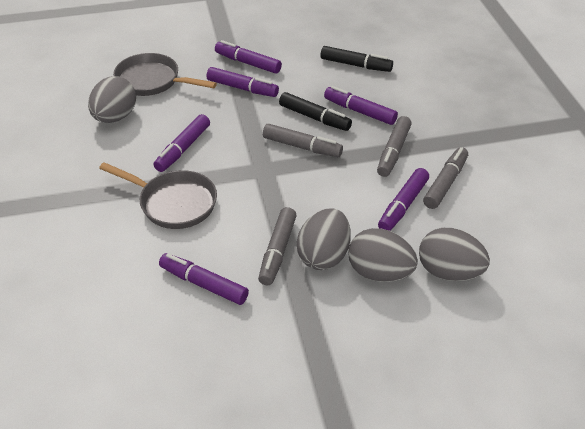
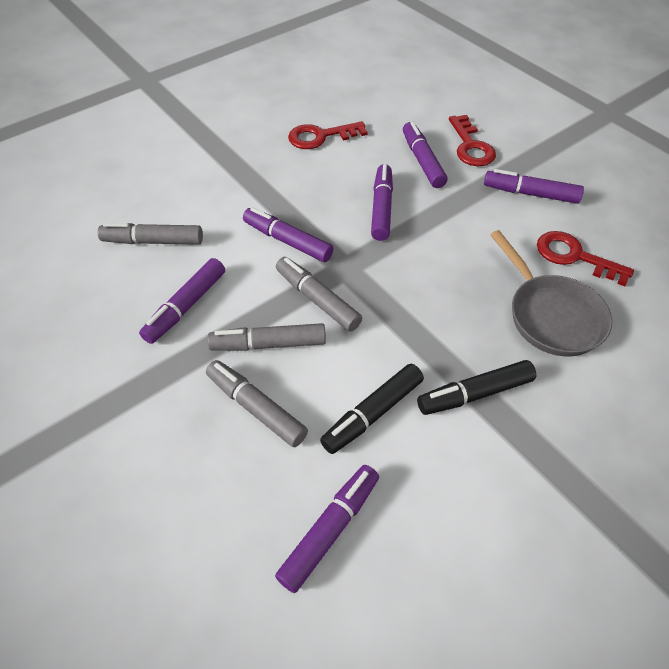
grey egg: [88,76,136,123] [297,208,351,270] [348,228,418,282] [419,228,490,281] = 4 -> none = 0
grey pan: [99,162,217,229] [113,53,217,96] = 2 -> [490,230,612,356] = 1
red key: none = 0 -> [288,121,368,149] [449,115,496,166] [537,231,634,286] = 3

